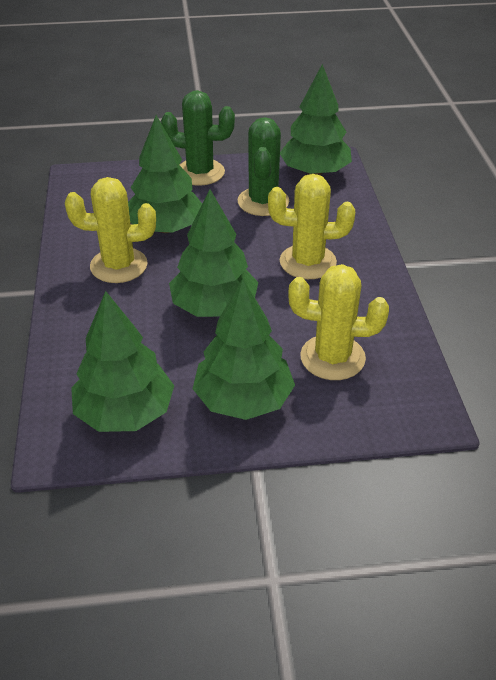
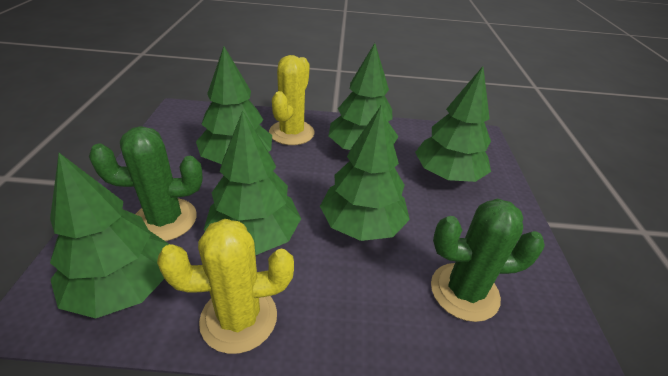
green tree: [71,291,174,432] [128,115,202,233] [169,189,259,317] [193,279,295,420] [280,64,352,176] = 5 -> [50,153,169,318] [196,46,272,164] [204,110,301,255] [320,104,410,241] [328,43,399,150] [415,66,491,182] = 6
yellow cactus: [65,177,156,283] [268,174,355,279] [288,264,389,380] = 3 -> [157,219,294,354] [269,55,315,145] = 2

